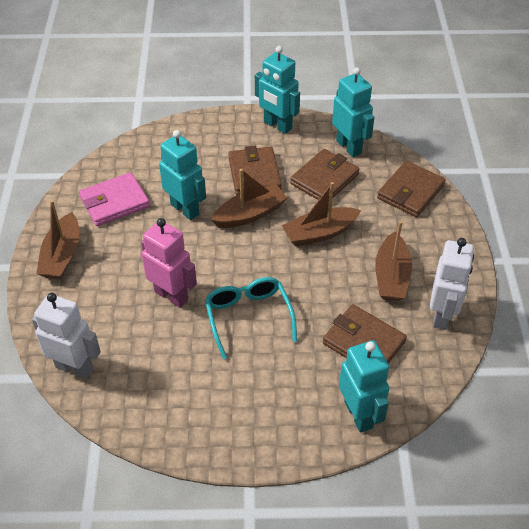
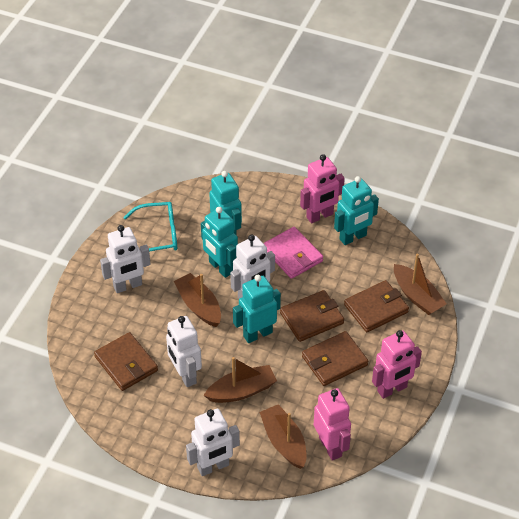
pink robot: [141,218,197,308] = 1 -> [300,154,345,223] [314,388,351,460] [372,330,422,399] = 3
white robot: [32,293,101,379] [430,238,474,330] = 2 -> [100,225,150,293] [166,316,202,387] [186,409,240,476] [230,234,275,299] = 4

